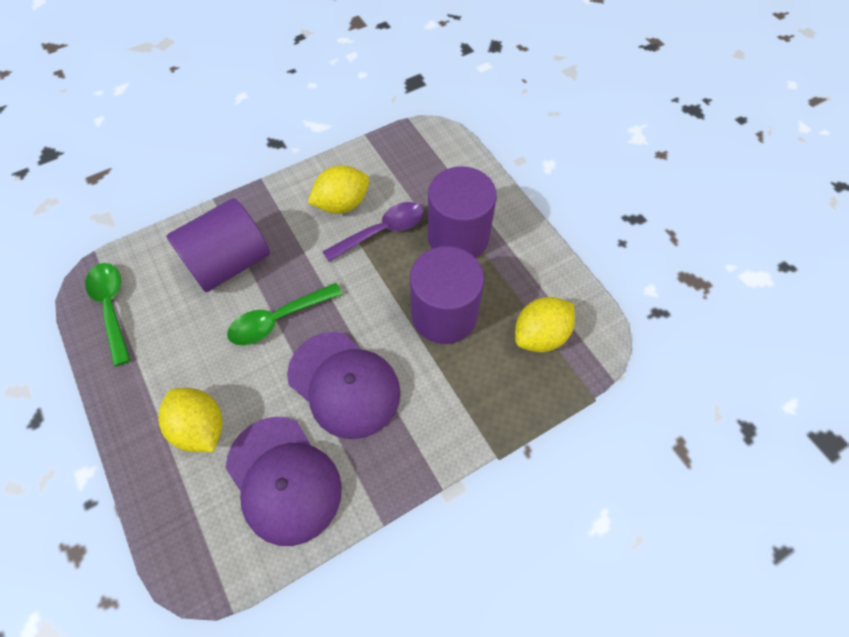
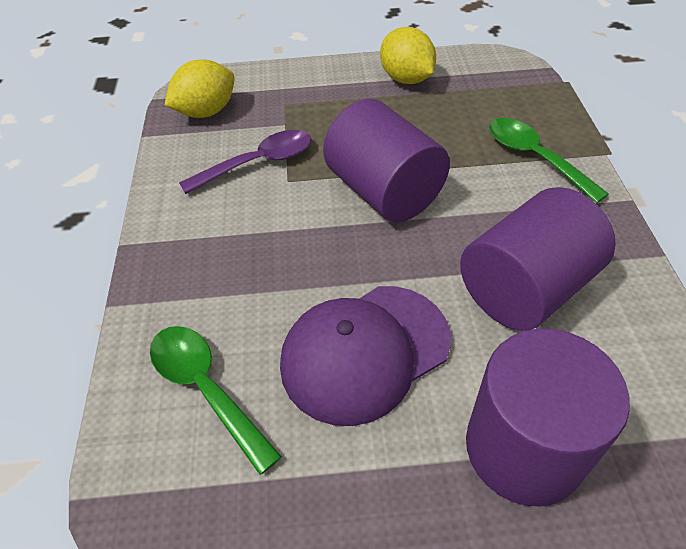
purple cap: [226,417,342,546] [287,332,401,439] = 2 -> [280,286,451,426] = 1
yellow lemon: [158,388,223,452] [308,165,369,214] [515,297,575,352] = 3 -> [165,60,235,118] [380,27,436,84] = 2

